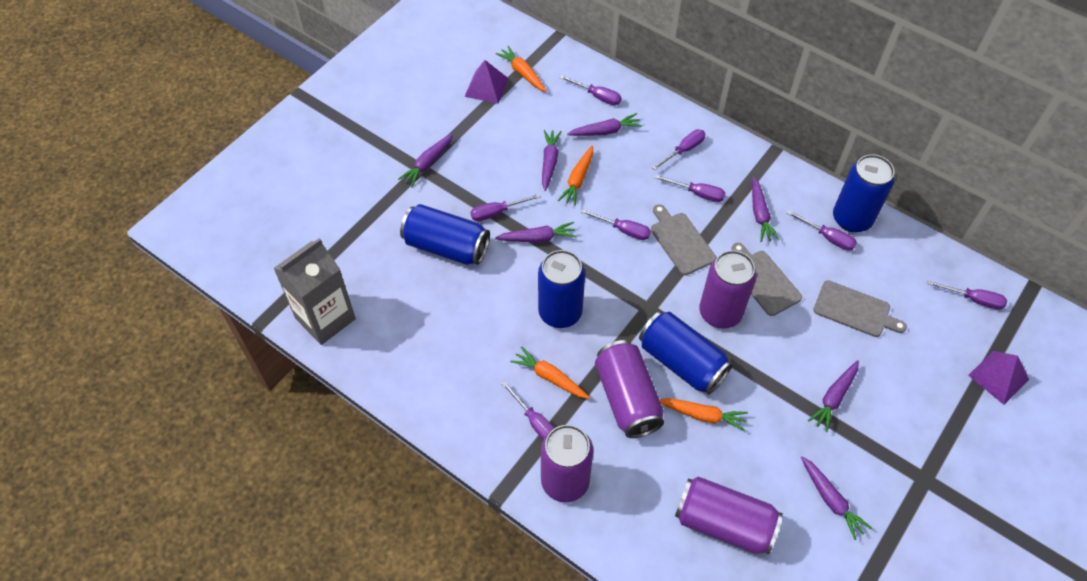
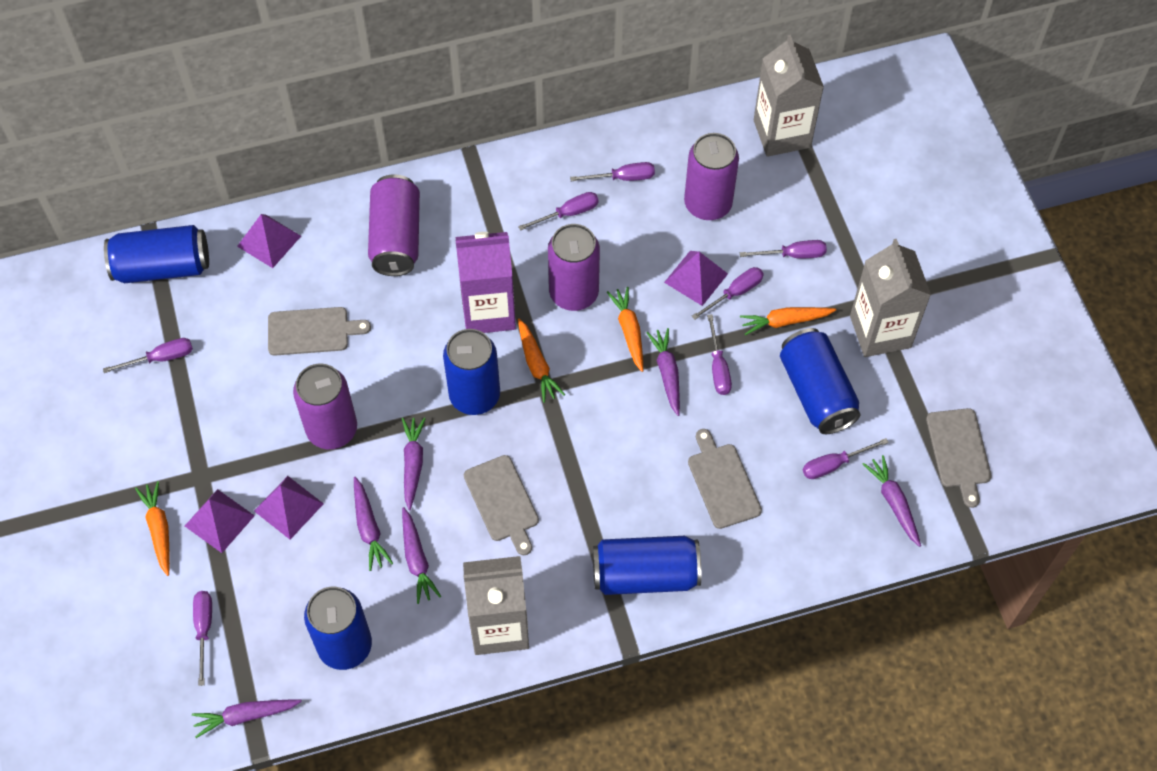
blue can: [400,204,490,265] [538,250,585,328] [639,311,733,395] [833,154,895,232] = 4 -> [104,225,209,283] [304,587,372,670] [443,329,500,415] [593,536,701,595] [780,328,860,434] = 5
grey carton: [273,238,356,345] = 1 -> [463,556,529,655] [754,34,824,157] [850,239,931,357] = 3
grey cutting board: [651,204,716,275] [732,243,802,316] [814,280,907,337] = 3 -> [268,307,371,356] [464,455,539,555] [688,429,762,529] [926,408,992,508] = 4
purple carrot: [398,133,453,187] [495,222,577,243] [542,130,562,191] [567,113,642,136] [752,176,779,242] [801,456,872,540] [808,360,859,432] = 7 -> [192,700,302,738] [354,477,393,571] [402,418,426,510] [402,507,441,604] [646,328,680,416] [863,455,921,547] = 6
purple carton: none = 0 -> [456,232,516,333] = 1
purple pyramid: [464,60,509,104] [968,351,1029,405] = 2 -> [185,489,255,553] [237,214,301,268] [254,476,324,539] [664,251,728,306] = 4

